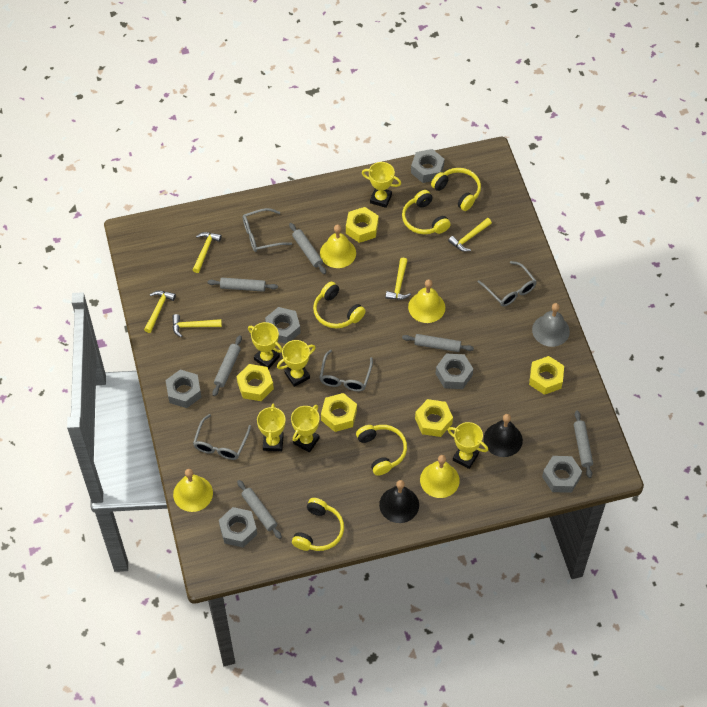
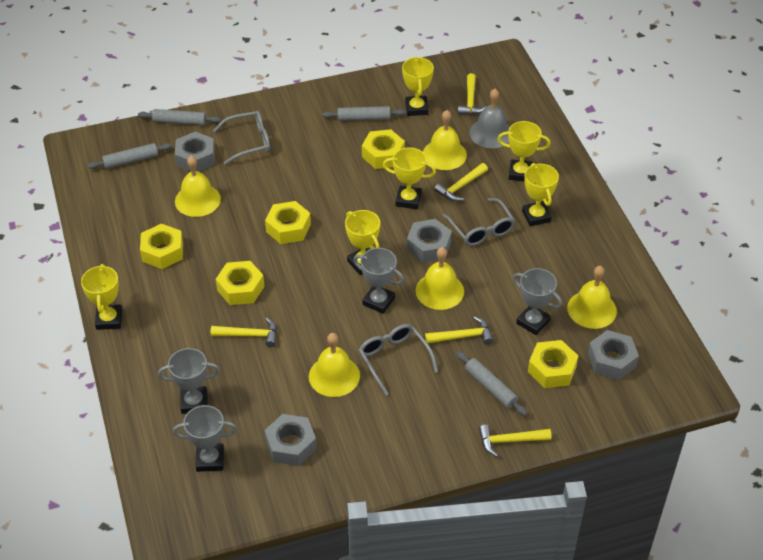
black bell: [379,480,419,523] [484,414,523,457] = 2 -> none = 0
grey glasses: [193,414,251,460] [242,208,292,252] [319,349,373,392] [478,261,537,307] = 4 -> [213,111,270,165] [359,324,438,395] [442,198,515,246] = 3
grey nut: [166,370,201,408] [219,507,257,548] [265,307,301,344] [411,149,445,183] [436,354,473,389] [542,456,582,493] = 6 -> [175,132,215,172] [265,414,317,466] [407,219,452,263] [588,330,639,380] = 4
grey rolling pin: [207,278,278,292] [212,335,242,396] [237,480,282,539] [289,223,326,274] [402,334,474,352] [574,410,593,478] = 6 -> [88,143,172,169] [138,109,221,125] [322,106,405,121] [457,351,527,416] = 4
grey trophy: none = 0 -> [158,348,220,414] [173,405,237,472] [353,248,404,314] [513,268,562,335] = 4
yellow bell: [173,469,213,512] [320,224,356,268] [408,279,445,323] [420,455,460,498] = 4 -> [175,156,221,217] [309,333,360,397] [416,247,464,310] [423,110,467,170] [567,266,617,329] = 5
yellow headphones: [292,498,344,551] [313,282,366,328] [356,425,407,476] [402,190,451,234] [431,168,481,211] = 5 -> none = 0

